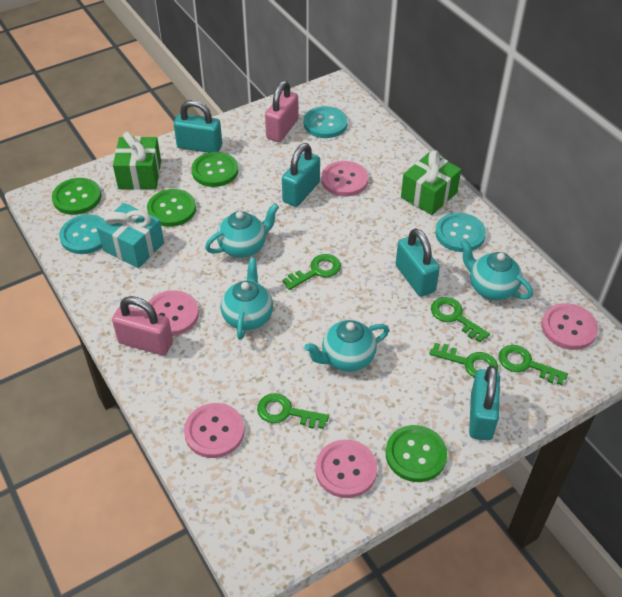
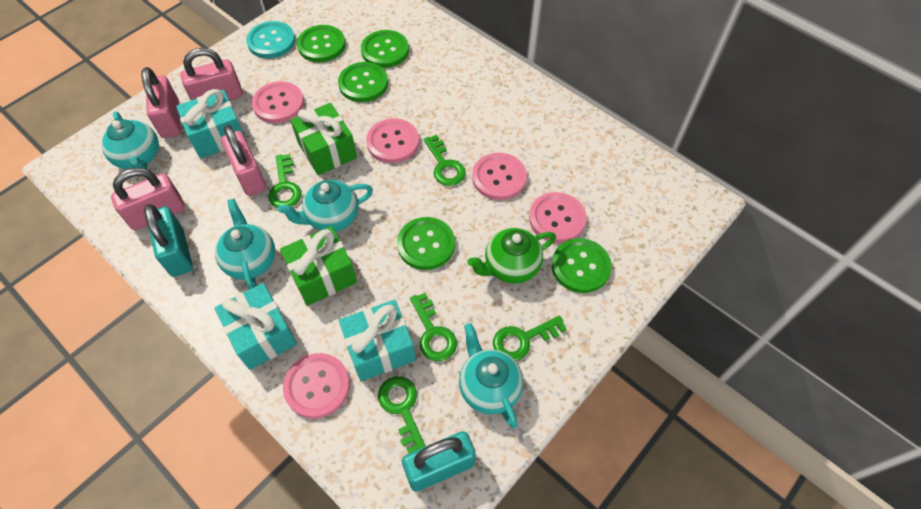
green button: [52,178,101,215] [147,189,196,227] [191,152,238,187] [386,425,447,482] = 4 -> [297,25,345,62] [338,62,388,102] [361,30,409,68] [397,217,455,270] [551,238,612,293] = 5
green teapot: none = 0 -> [468,228,556,284] = 1
pink padlock: [112,296,173,355] [265,81,299,142] = 2 -> [111,167,185,230] [141,67,181,138] [180,48,243,100] [221,125,266,196] = 4
turquoise button: [59,214,104,254] [304,106,348,138] [435,213,486,252] = 3 -> [246,21,295,58] = 1
turquoise gift: [97,203,164,268] = 1 -> [176,89,247,159] [215,283,297,370] [339,300,416,381] = 3
turquoise padlock: [174,100,222,153] [282,143,320,207] [396,228,440,297] [469,366,500,441] = 4 -> [144,204,193,277] [402,431,476,492] = 2

